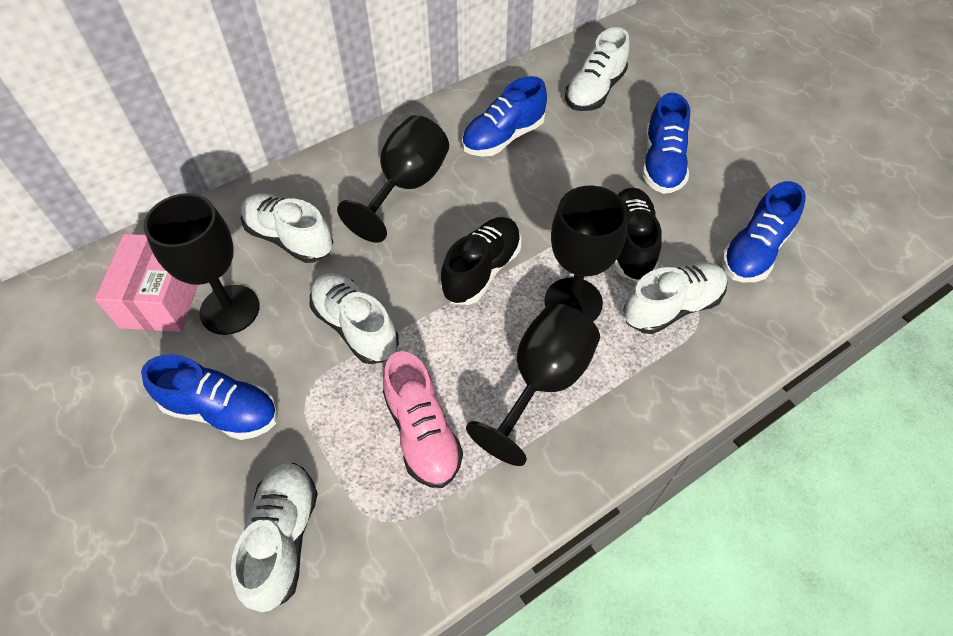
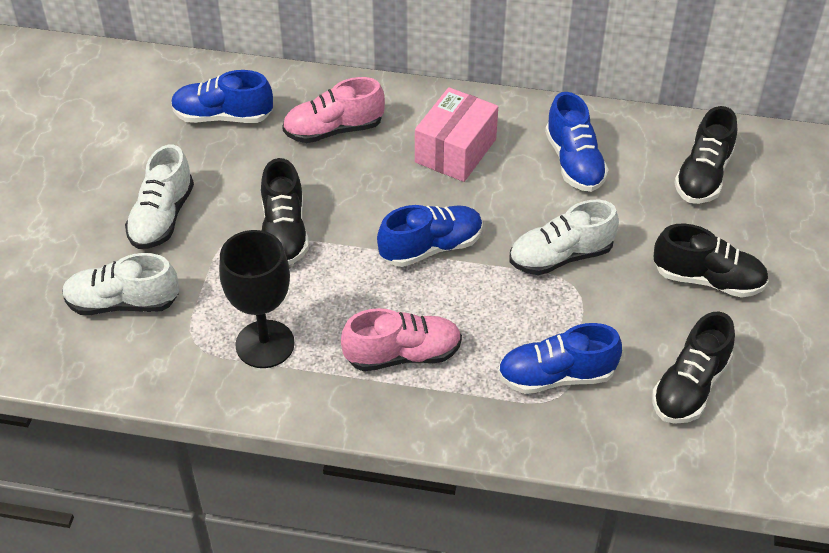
black goblet: [144,193,260,335] [337,115,449,243] [466,303,600,466] [544,185,628,322] = 4 -> [219,230,295,368] = 1
black shoe: [441,217,521,305] [614,188,662,282] = 2 -> [261,158,309,265] [652,311,735,424] [654,224,769,298] [674,106,737,204] = 4
pink shoe: [383,351,463,488] = 1 -> [282,77,385,143] [341,308,462,371] = 2
white shoe: [231,463,318,612] [241,193,333,263] [310,273,399,364] [565,27,630,111] [623,262,727,334] = 5 -> [62,253,179,315] [125,145,194,249] [509,200,619,275] = 3

